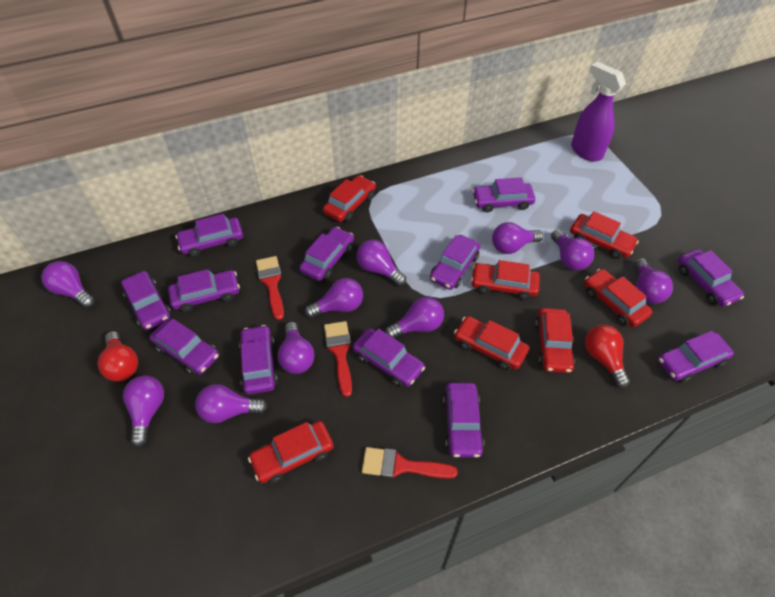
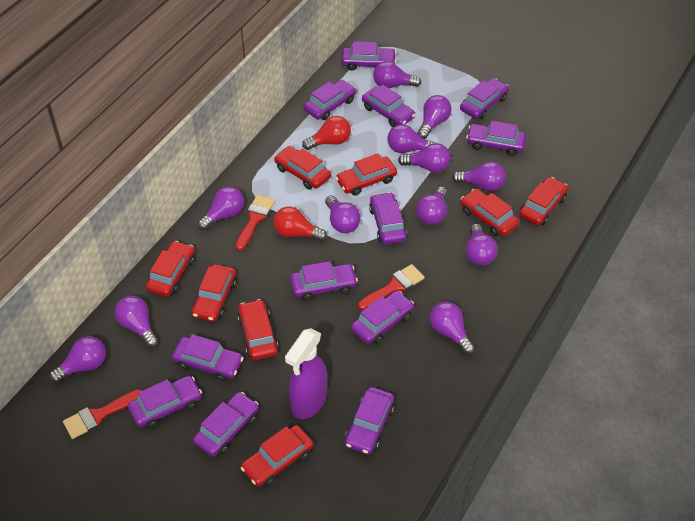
purple light bulb: [41,261,95,308] [123,375,164,447] [195,384,268,423] [277,322,315,374] [305,278,363,318] [357,240,406,286] [385,297,444,338] [492,222,543,254] [551,229,594,270] [634,258,673,304] = 10 -> [49,336,106,383] [115,296,158,347] [198,186,244,230] [325,195,361,233] [373,61,421,89] [387,124,436,153] [398,143,451,173] [416,187,447,225] [417,95,452,139] [430,302,475,355] [452,162,506,191] [466,224,498,266] = 12
red car: [248,421,334,484] [323,175,376,222] [454,316,529,370] [471,260,540,300] [535,308,575,373] [570,211,639,259] [584,269,653,327] = 7 -> [146,241,195,297] [192,264,237,322] [238,299,278,360] [241,425,313,487] [274,146,331,189] [336,153,397,196] [461,189,520,236] [519,177,568,226] = 8

